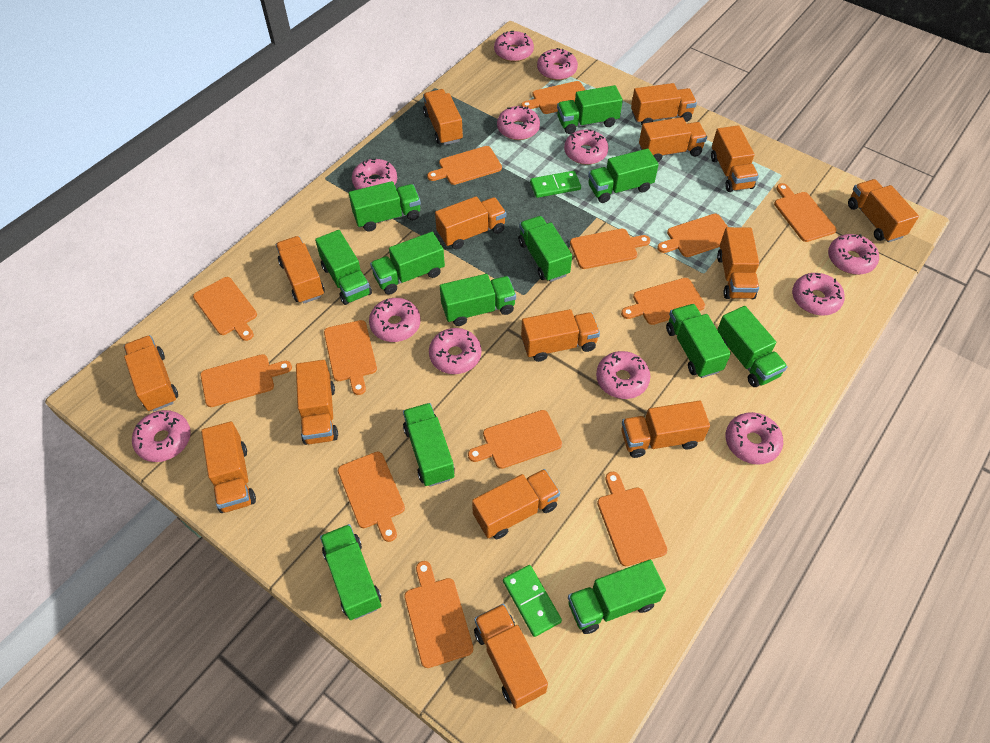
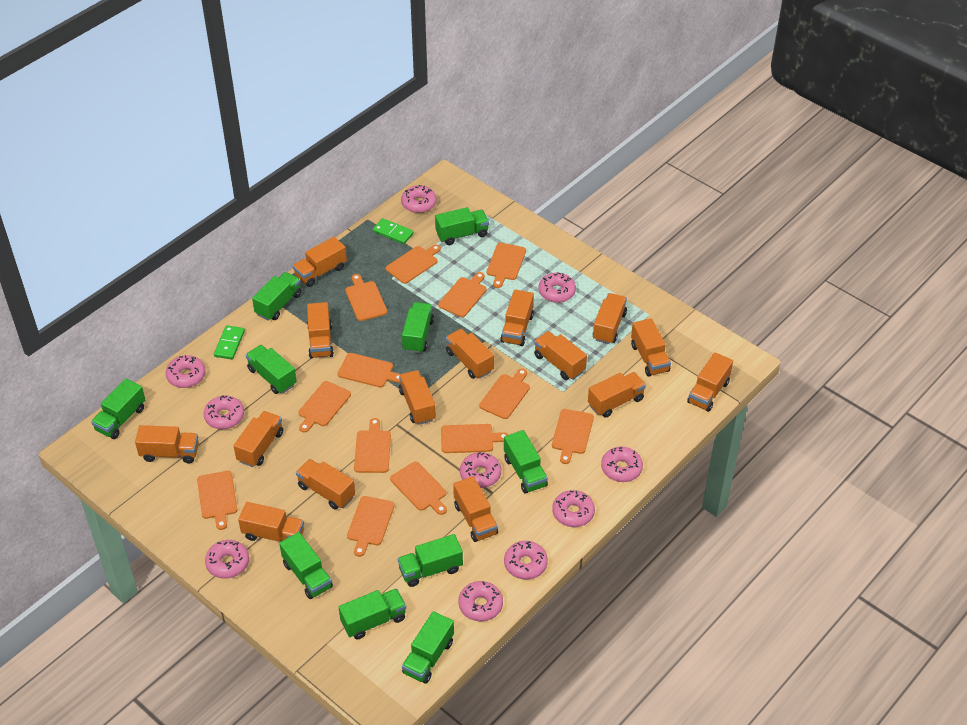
green truck: [315,230,372,305] [320,524,382,620] [349,181,421,232] [370,232,445,295] [403,403,455,487] [440,274,516,326] [518,216,572,282] [557,85,623,134] [568,559,666,634] [588,149,659,203] [666,304,731,378] [717,306,788,387] = 12 -> [91,379,145,439] [246,345,297,394] [252,272,302,321] [279,532,333,599] [339,588,406,639] [397,534,463,587] [402,302,434,353] [402,611,454,684] [435,207,489,245] [504,430,548,494] = 10
pink donut: [132,410,191,462] [352,159,397,190] [369,298,421,342] [429,328,481,374] [494,31,534,62] [497,106,540,140] [537,48,578,80] [564,129,608,165] [596,351,650,399] [725,412,783,465] [792,273,845,316] [828,234,879,275] = 12 -> [166,355,206,388] [203,396,244,429] [205,540,249,579] [401,185,437,213] [459,581,503,621] [460,452,501,488] [504,541,548,580] [538,272,576,303] [552,490,595,527] [601,447,643,482] = 10

